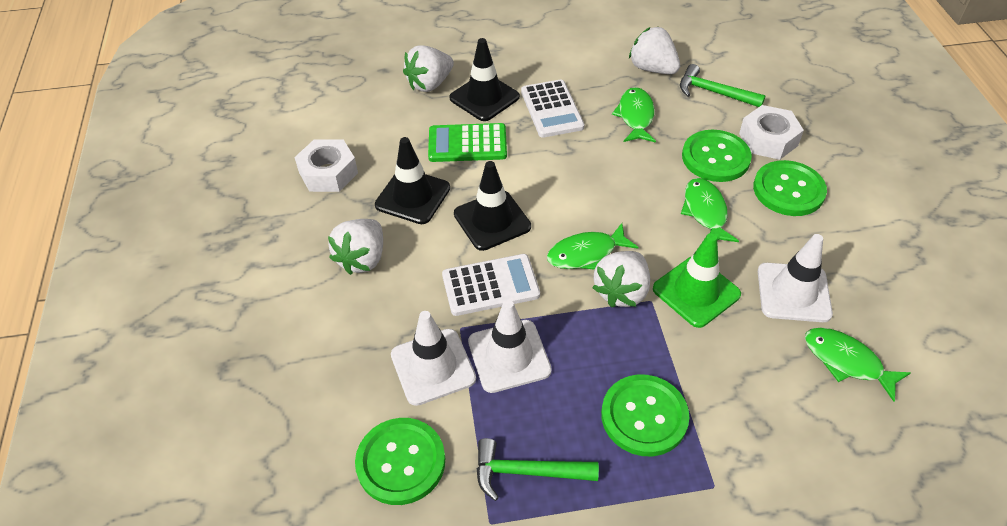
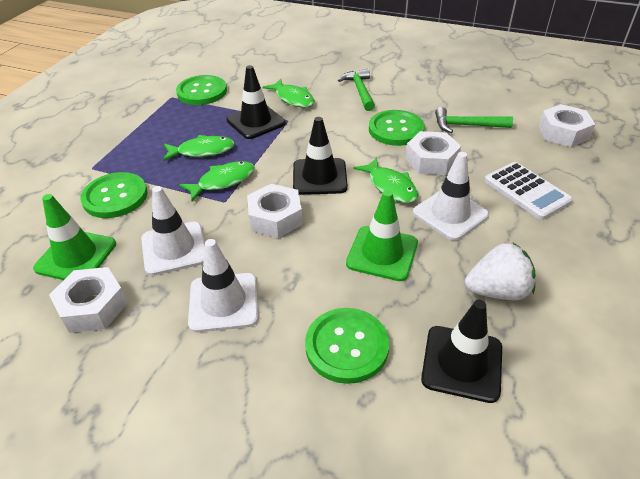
green calculator: [428,123,507,162] = 1 -> none = 0
green traffic cone: [653,233,741,328] = 1 -> [33,194,116,280] [346,190,418,281] = 2
white calculator: [442,254,540,316] [521,79,585,138] = 2 -> [484,162,573,220] = 1
white nut: [294,139,358,192] [739,105,804,160] = 2 -> [49,267,128,333] [247,184,303,238] [405,131,461,175] [538,104,595,147] = 4
white strawberry: [328,219,383,275] [403,45,454,92] [592,251,650,308] [629,27,680,74] = 4 -> [465,243,535,300] = 1

